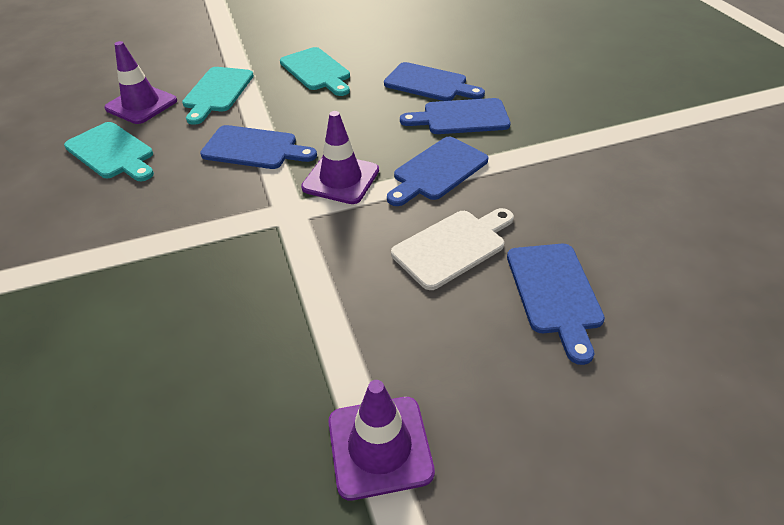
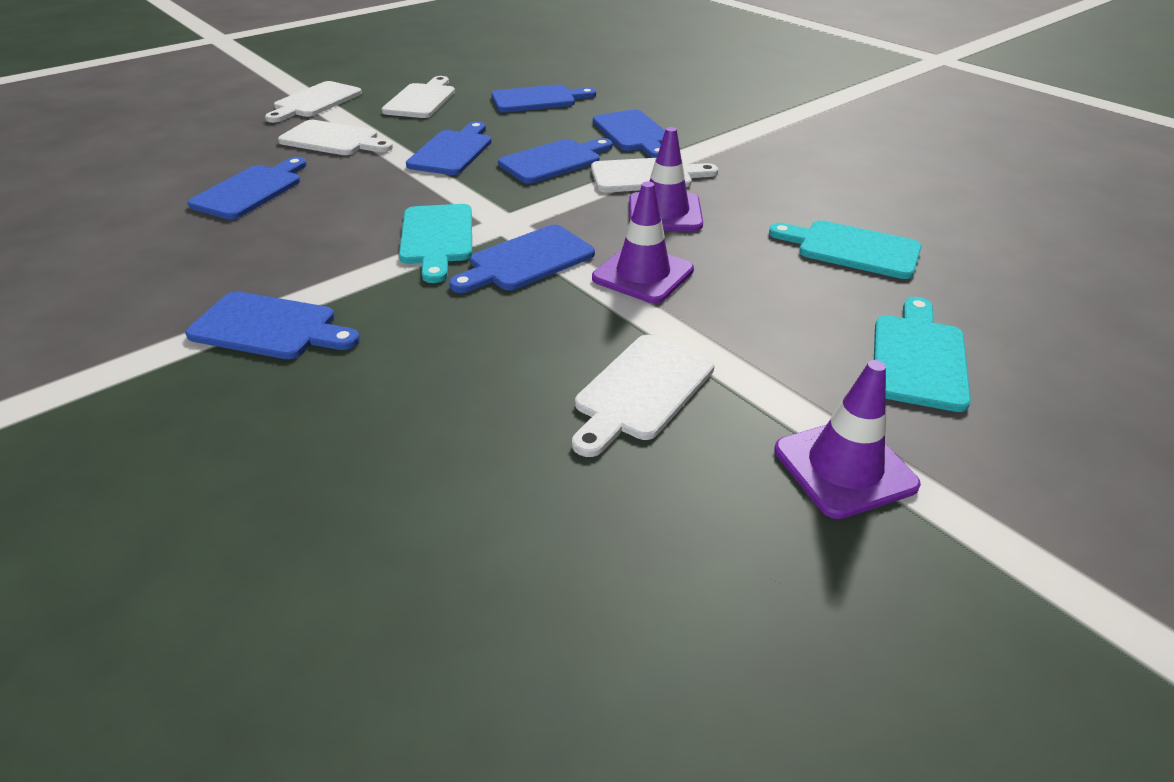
blue cutting board: [200,125,317,169] [384,62,485,101] [387,137,488,206] [400,98,511,134] [507,244,605,365] = 5 -> [185,291,360,359] [188,157,307,219] [406,121,492,175] [449,225,595,293] [491,84,596,112] [498,138,613,183] [593,110,665,158] = 7
white cutting board: [391,208,514,290] = 1 -> [265,81,362,123] [278,120,393,155] [382,76,455,118] [572,335,715,457] [591,158,718,192] = 5

